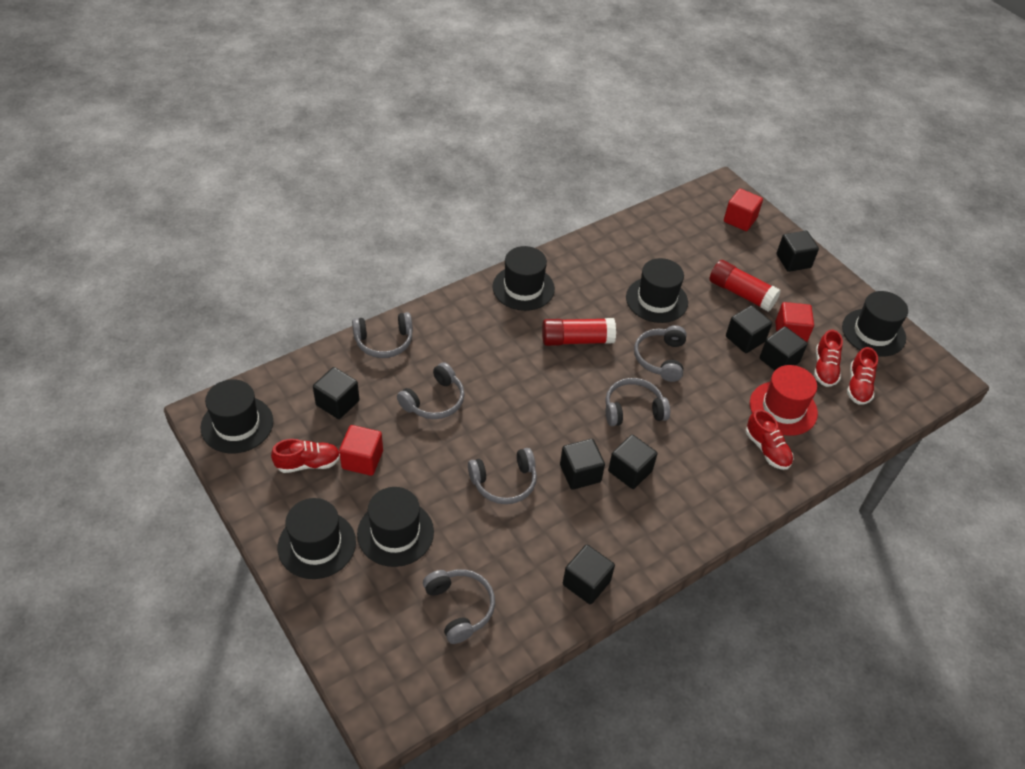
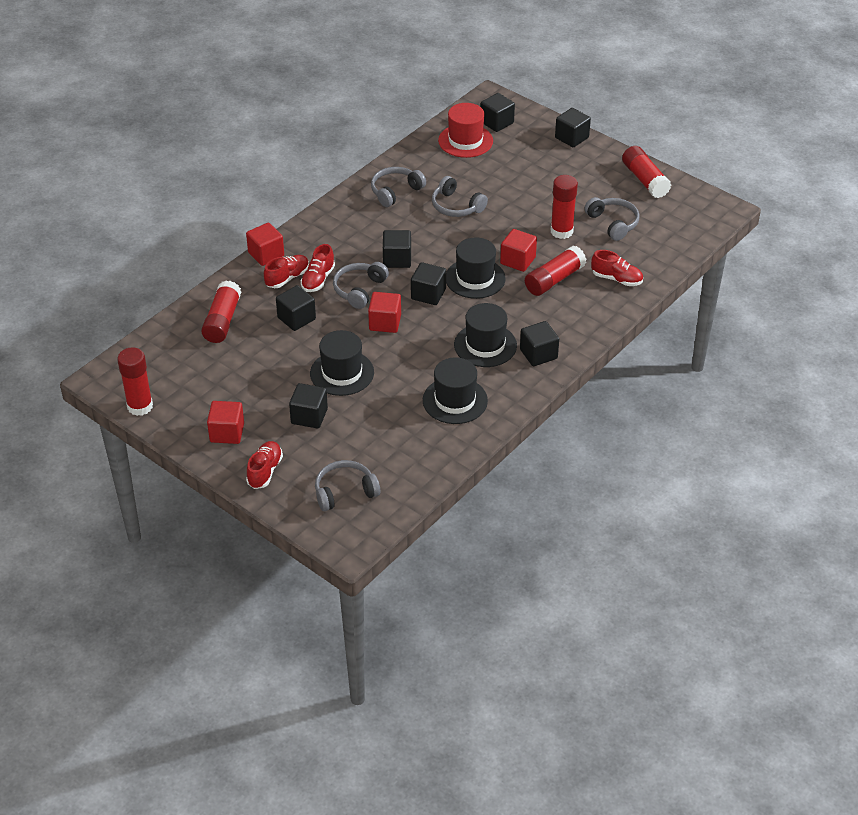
black hat: [200,379,273,453] [278,498,356,579] [357,487,434,567] [492,246,555,311] [626,258,688,323] [842,291,908,357] = 6 -> [310,330,374,396] [423,357,488,424] [446,237,506,299] [454,303,517,367] = 4
grey headphones: [352,312,413,358] [397,362,465,419] [423,569,495,644] [468,448,537,504] [605,378,670,426] [634,325,687,382] = 6 -> [315,460,380,511] [333,262,389,309] [371,167,426,207] [432,176,488,217] [584,197,640,241] = 5
red cube: [339,425,383,476] [724,189,763,231] [775,302,814,342] = 3 -> [207,401,244,444] [246,223,284,266] [368,292,401,333] [500,229,537,272] = 4
red glue stick: [542,318,616,346] [709,260,781,312] = 2 -> [117,347,153,416] [201,281,241,343] [525,246,586,296] [551,175,578,239] [622,146,671,198] = 5

